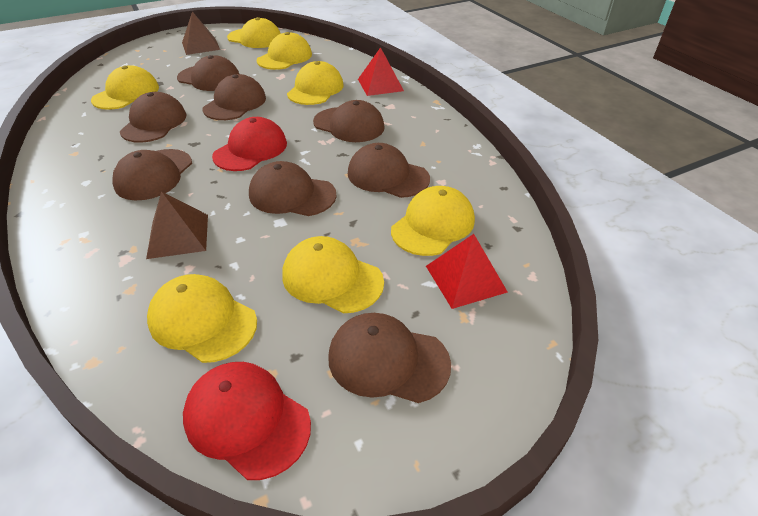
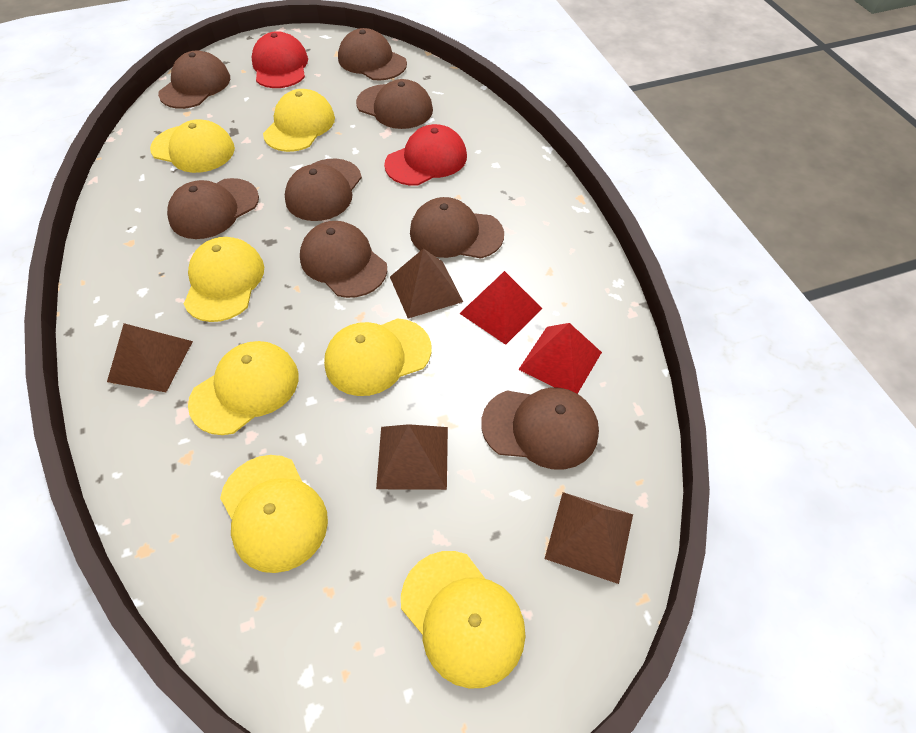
brown pyramid: [146,191,208,259] [182,11,220,55] = 2 -> [107,323,193,392] [376,424,448,490] [390,248,463,318] [545,492,633,584] = 4

